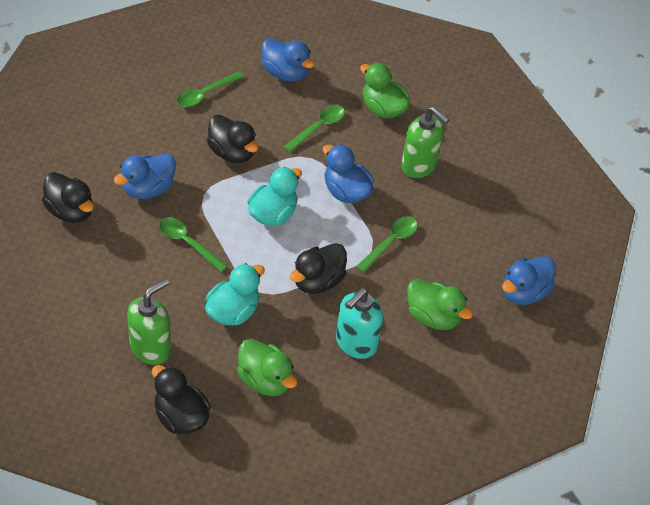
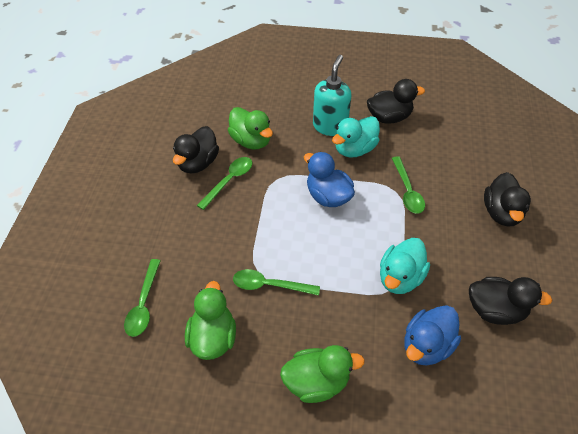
blue duck: [114,153,176,199] [262,38,315,82] [323,144,374,203] [502,256,556,305] = 4 -> [304,152,355,207] [404,305,461,366] = 2
green soap dispenser: [127,279,171,365] [401,106,449,178] = 2 -> none = 0

